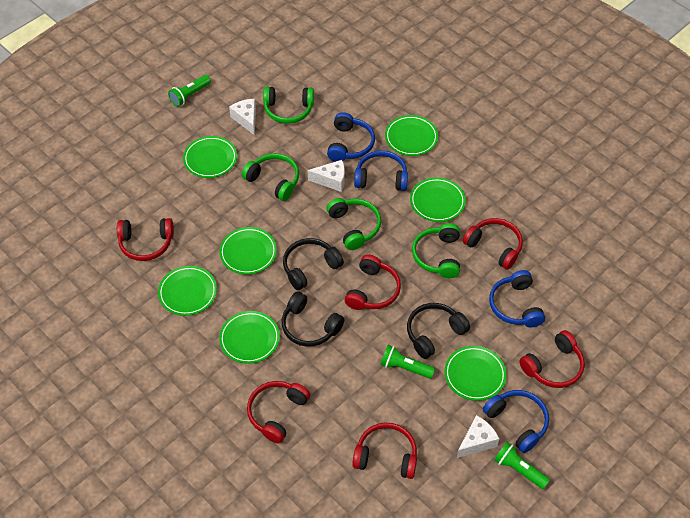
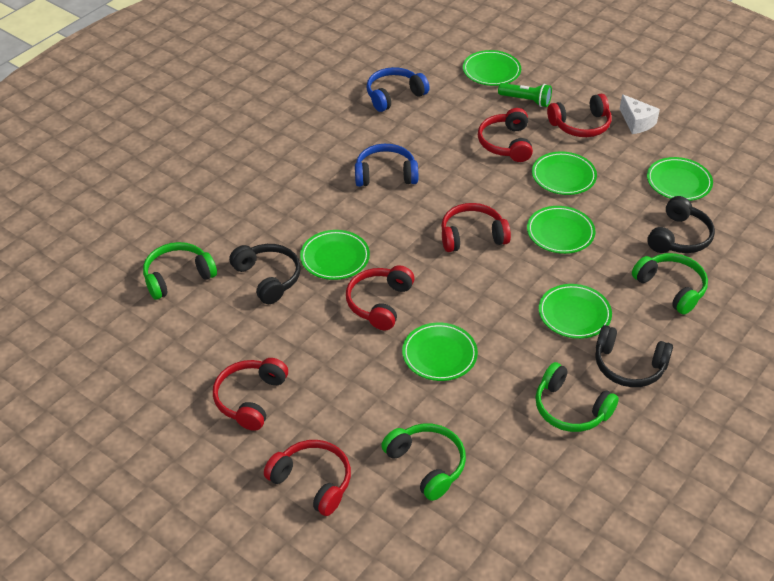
blue headphones: [327,112,375,162] [354,150,408,191] [483,390,549,453] [489,270,545,327] = 4 -> [355,144,418,187] [366,67,430,112] = 2
green flashlight: [168,75,211,107] [380,345,435,379] [494,442,550,489] = 3 -> [498,83,552,107] = 1
white cheese: [229,99,256,135] [308,160,345,192] [457,415,499,458] = 3 -> [620,94,660,134] = 1

